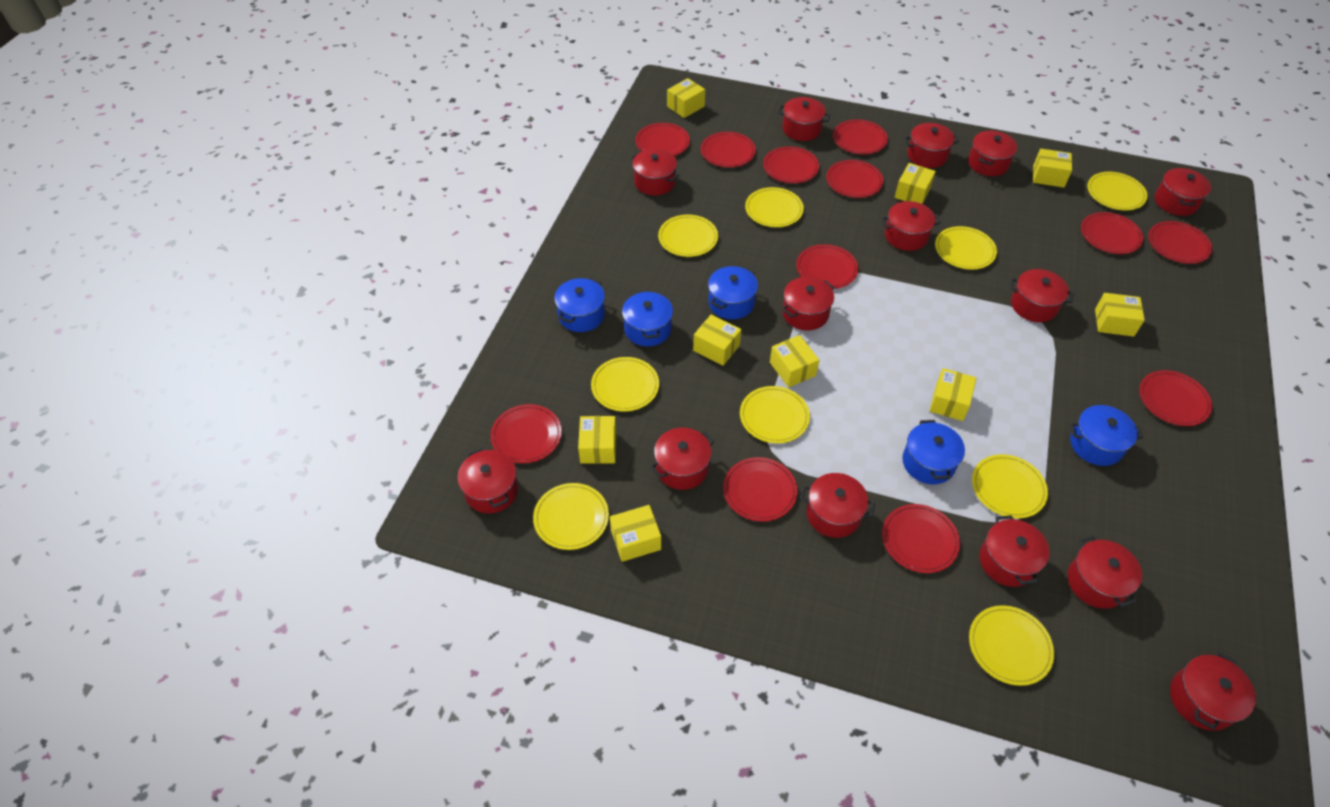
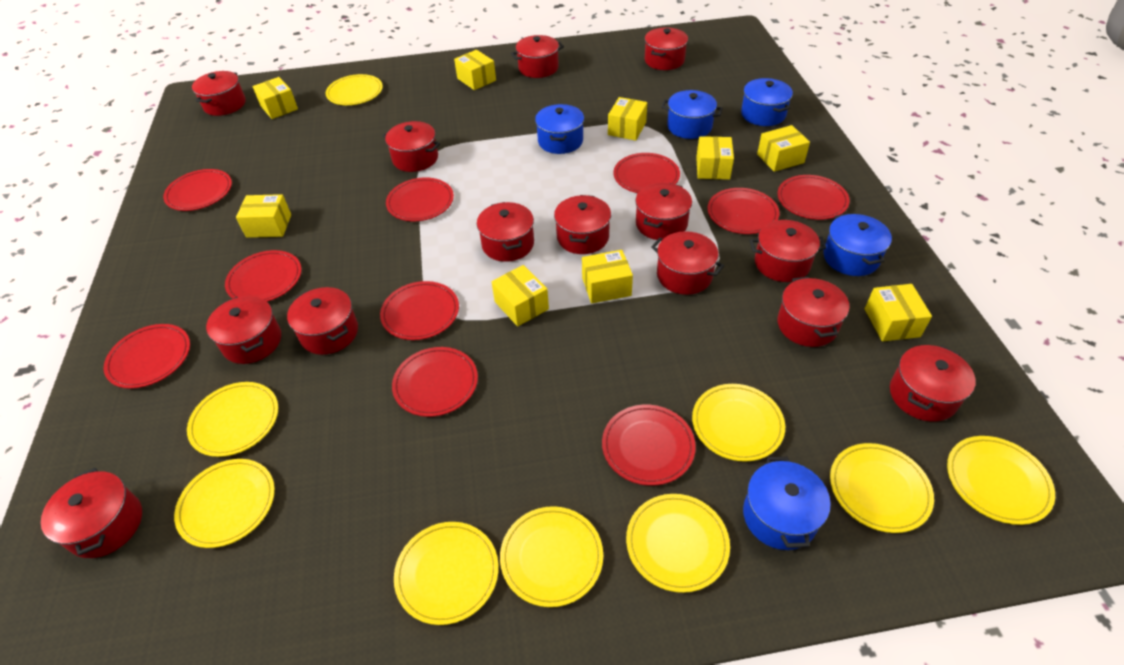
red plate: [490,404,562,463] [635,123,690,156] [701,132,756,167] [723,457,798,522] [763,146,819,183] [796,244,858,289] [826,160,883,198] [833,119,888,154] [882,504,960,573] [1081,212,1143,254] [1139,370,1213,426] [1148,221,1212,264] = 12 -> [104,324,190,389] [163,169,232,211] [225,250,302,302] [380,281,459,340] [386,177,454,221] [392,347,478,417] [602,405,696,486] [613,153,680,193] [707,188,779,234] [778,175,850,220] = 10

